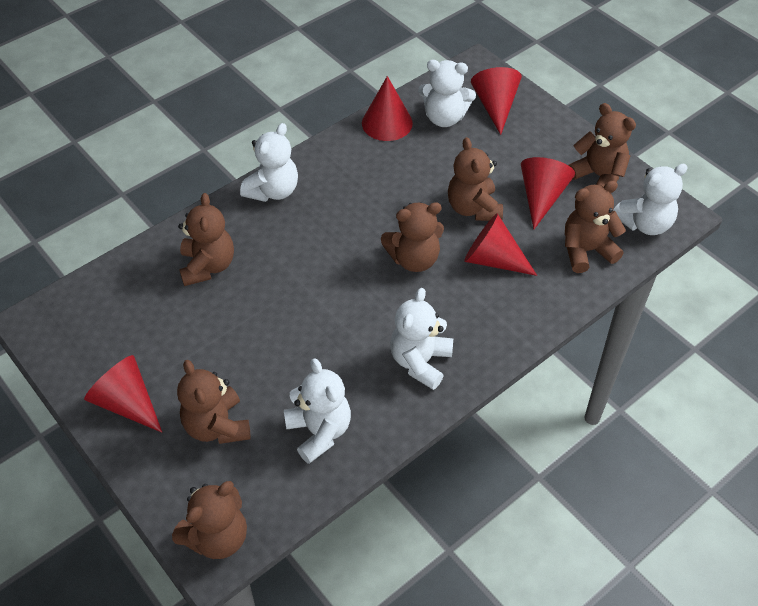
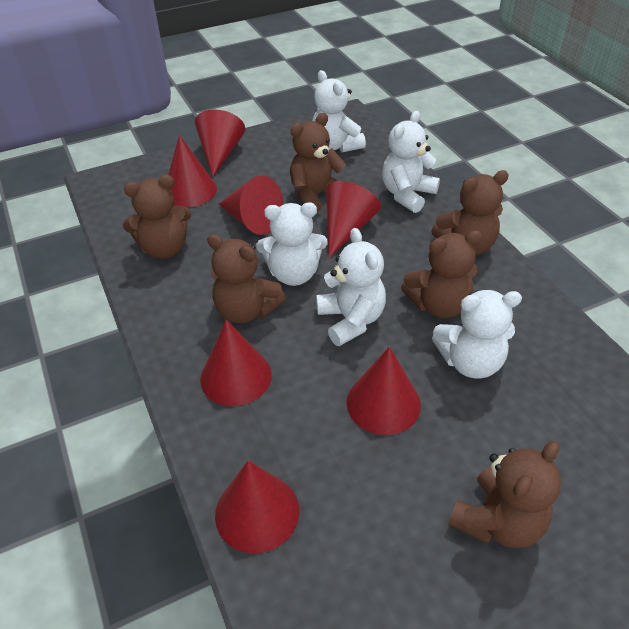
brown teddy bear: [172,481,247,559] [177,360,251,444] [178,193,234,286] [381,202,444,272] [448,137,503,221] [565,181,626,273] [569,103,636,187] = 7 -> [123,175,192,259] [207,234,286,323] [290,113,347,212] [401,230,482,318] [431,170,509,255] [448,441,561,548] = 6
red cone: [84,355,162,432] [362,76,413,141] [464,213,537,276] [471,67,522,135] [521,157,575,229] = 5 -> [168,135,217,207] [195,110,245,177] [200,320,272,406] [215,461,299,554] [219,175,283,235] [326,181,381,258] [347,347,421,435] = 7

